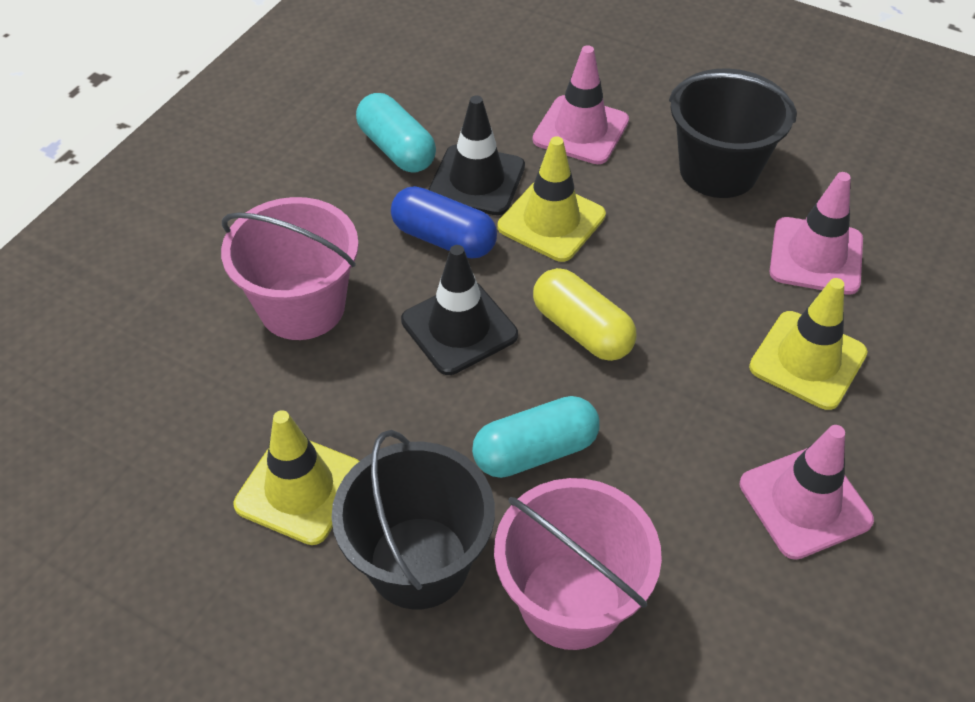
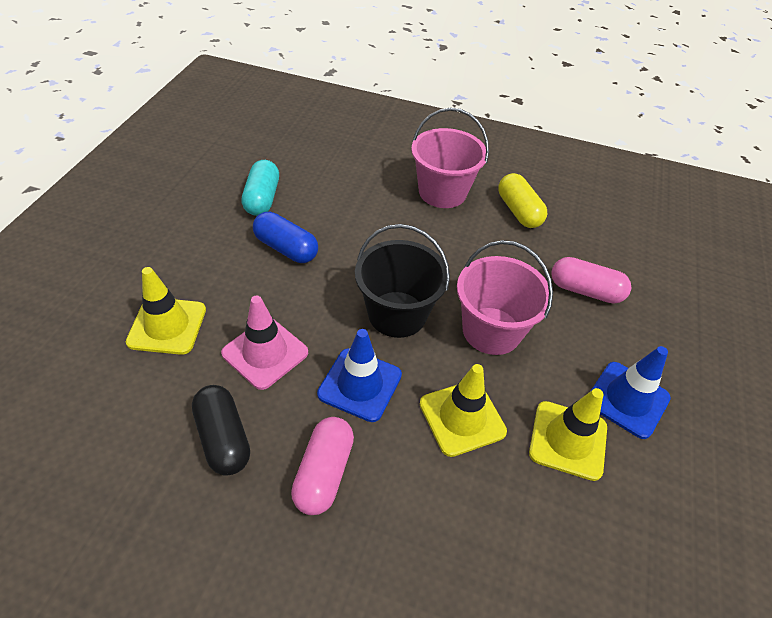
black bucket: [332,430,495,609] [669,68,797,198] = 2 -> [355,224,450,338] = 1
black capsule: none = 0 -> [192,385,250,476] = 1
black traffic cone: [401,245,518,375] [428,96,525,215] = 2 -> none = 0
blue traffic cone: none = 0 -> [317,329,402,422] [591,346,671,439] = 2
pink capsule: none = 0 -> [291,417,354,515] [551,257,631,304] = 2
pink traffic cone: [533,45,629,164] [739,425,874,560] [769,172,863,295] = 3 -> [221,296,308,390] = 1
turquoise capsule: [356,93,436,173] [472,396,600,478] = 2 -> [241,160,279,216] = 1

